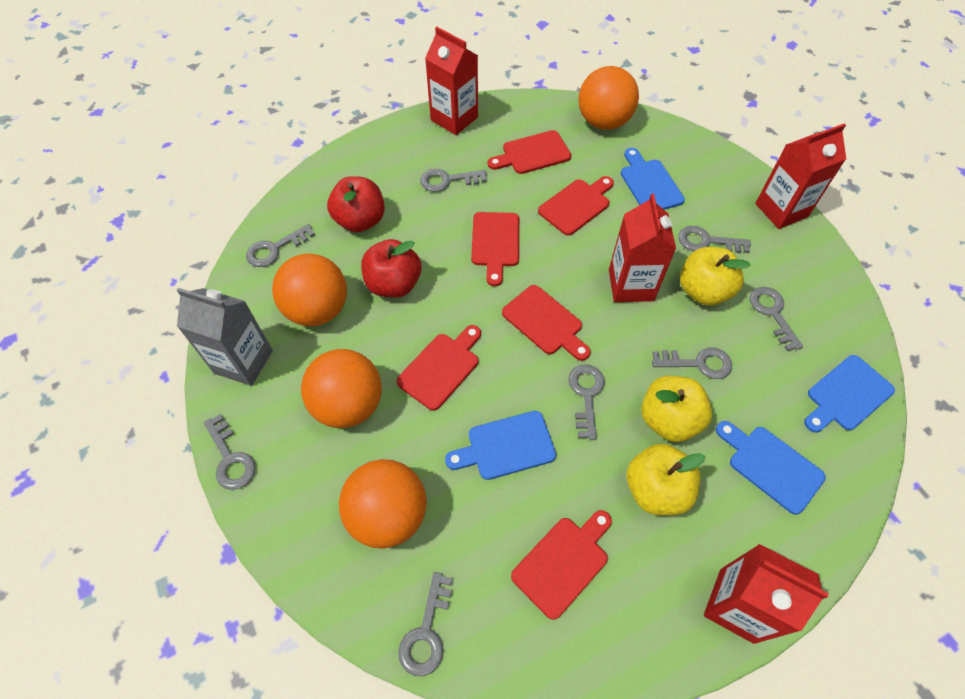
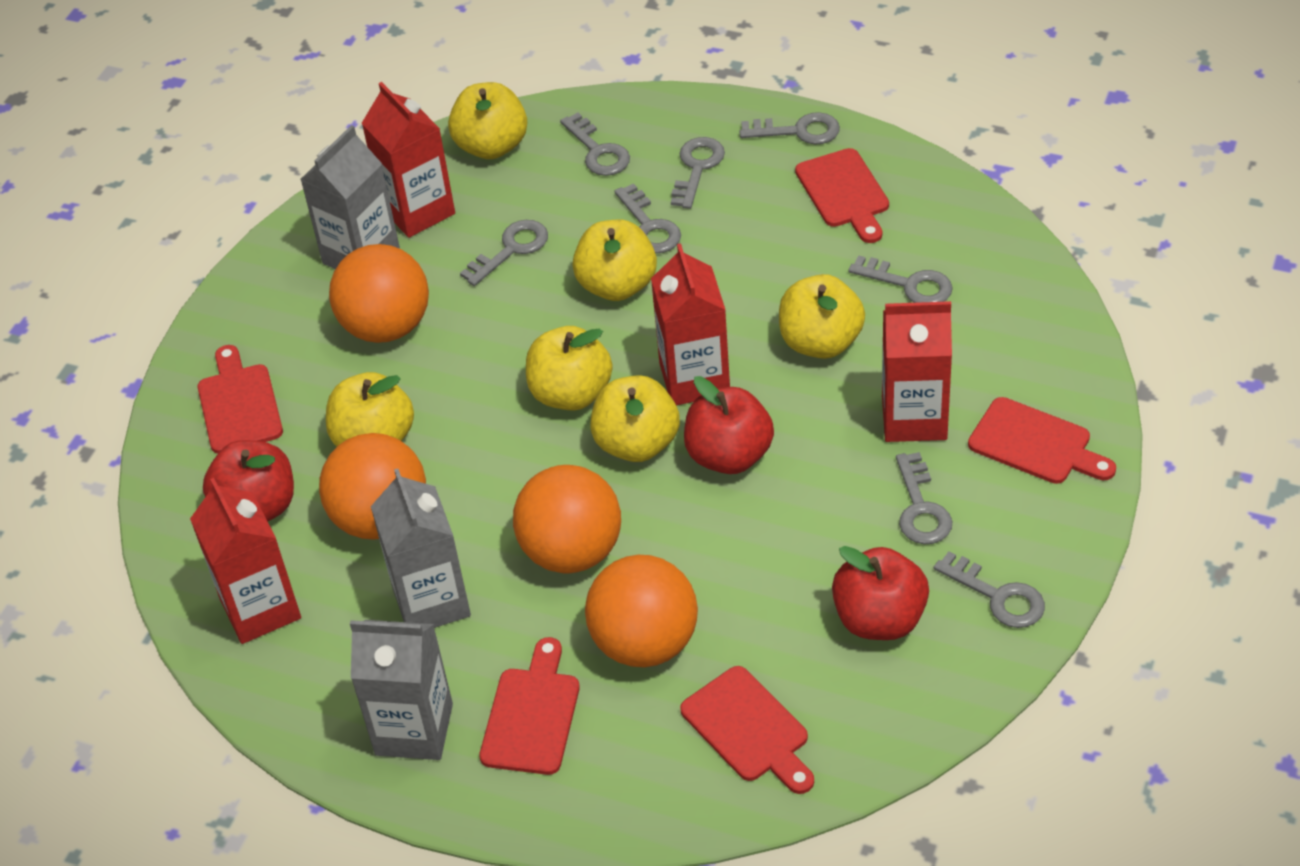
blue cutting board: [445,411,556,480] [621,148,685,210] [716,421,826,515] [804,355,895,433] = 4 -> none = 0
grey carton: [177,288,273,386] = 1 -> [300,125,400,269] [350,620,453,760] [371,469,471,628] = 3
red apple: [327,176,385,232] [361,239,421,298] = 2 -> [203,440,294,521] [684,376,774,474] [832,546,929,640] = 3
red cutting board: [396,325,481,411] [471,212,519,286] [488,130,571,174] [502,285,591,361] [511,510,612,620] [538,176,614,235] = 6 -> [198,345,283,454] [479,637,580,775] [680,666,814,794] [795,148,889,243] [968,397,1116,484] = 5
yellow apple: [626,443,705,515] [641,376,712,442] [680,247,751,306] = 3 -> [326,372,414,447] [448,82,527,159] [526,326,613,411] [572,220,657,301] [590,375,680,462] [779,274,865,359] = 6

